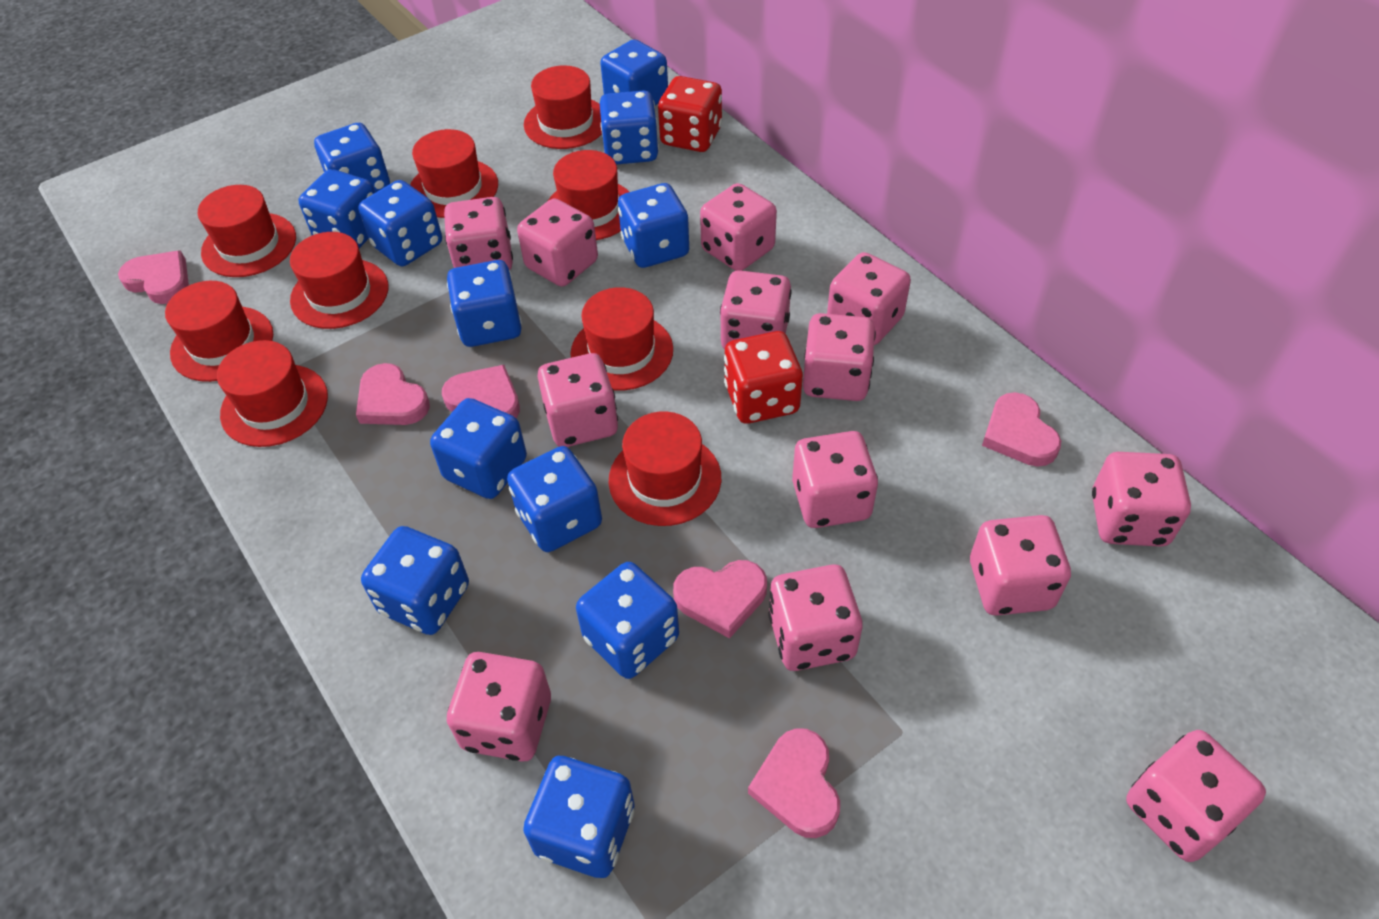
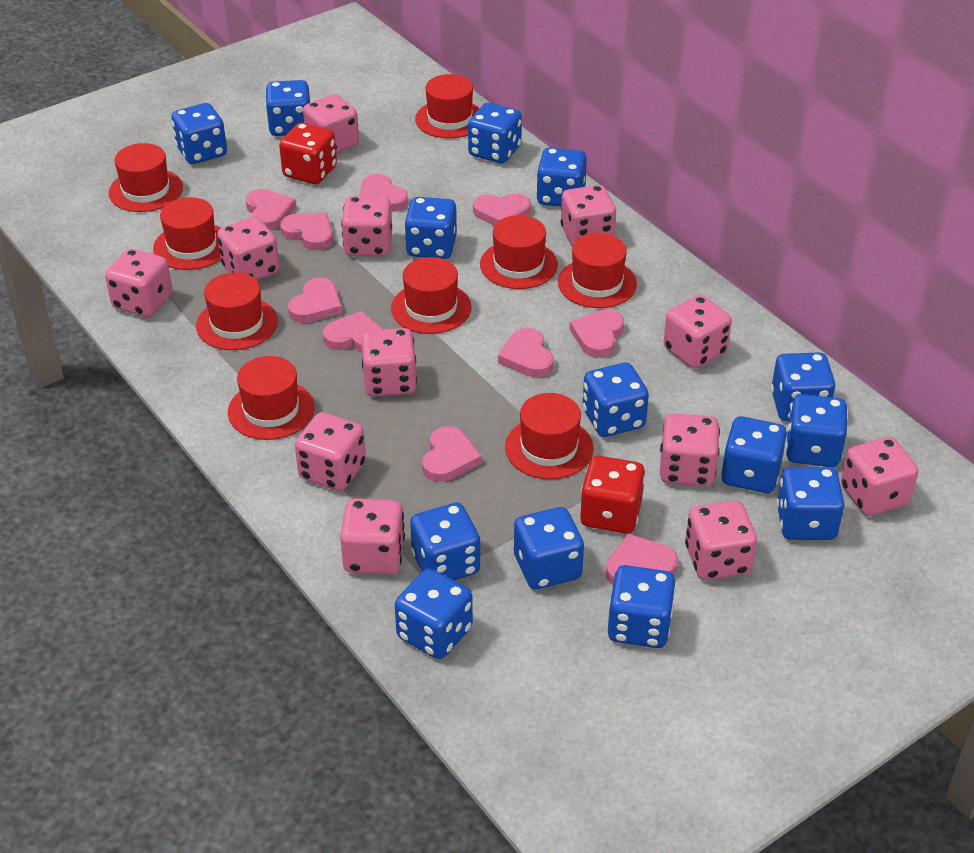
blue dice: [298,169,375,248] [314,123,390,193] [358,180,442,266] [361,526,469,635] [430,398,527,499] [447,260,522,347] [507,446,602,552] [523,756,634,878] [576,562,679,679] [600,40,668,105] [600,90,659,165] [618,183,689,268] = 12 -> [171,103,227,164] [266,80,310,136] [395,569,473,659] [404,197,457,259] [410,503,480,580] [468,103,522,163] [514,507,584,589] [536,148,587,207] [583,363,649,437] [608,565,676,648] [721,416,787,493] [771,352,835,421] [776,467,845,540] [786,394,848,467] = 14
pink dice: [444,197,513,270] [447,652,551,762] [517,198,598,287] [538,353,618,447] [700,183,777,271] [720,270,792,349] [768,564,863,671] [792,431,878,528] [803,313,876,401] [827,252,911,345] [970,515,1071,616] [1092,452,1191,547] [1126,730,1266,862] = 13 -> [105,249,172,317] [217,217,280,280] [295,412,366,491] [303,94,359,153] [340,498,405,575] [341,196,392,256] [361,328,417,396] [561,185,616,247] [660,413,720,486] [664,295,732,369] [685,501,757,580] [841,437,918,516] = 12
pink heart: [118,250,189,304] [356,363,430,425] [442,365,520,418] [673,560,767,639] [748,728,840,838] [982,392,1061,467] = 6 -> [246,189,296,230] [280,212,333,250] [288,278,342,323] [323,311,383,353] [360,174,408,212] [422,426,481,482] [473,194,531,226] [498,328,554,377] [570,309,624,358] [606,534,678,585] = 10

